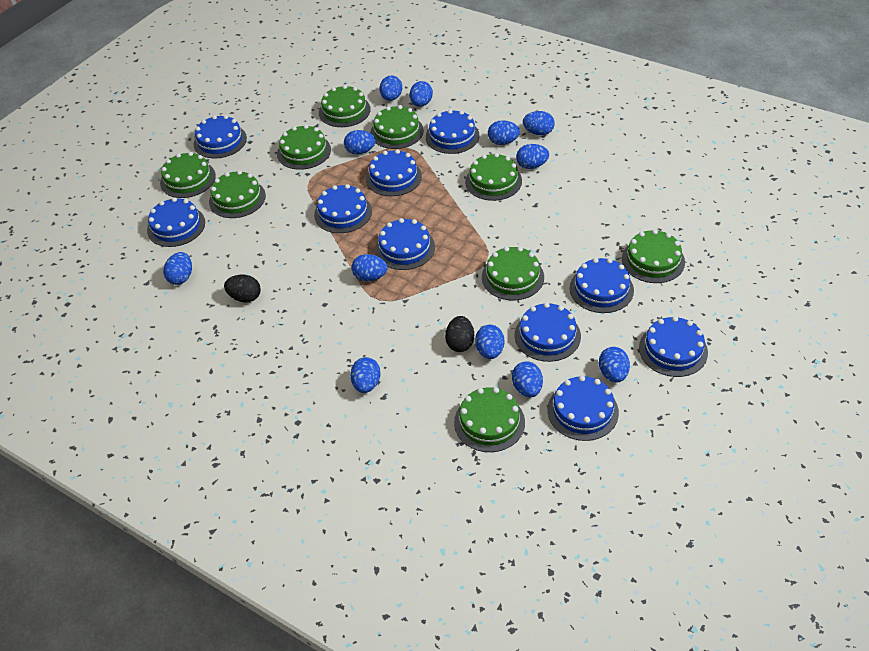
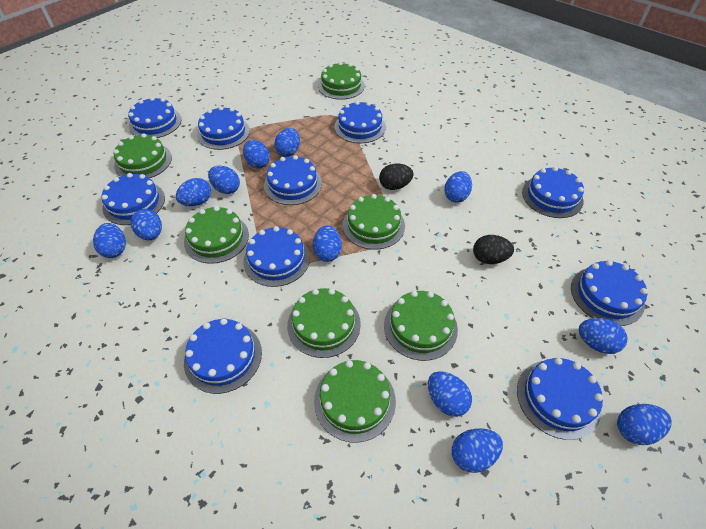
green cake: [160,152,216,198] [209,170,266,218] [277,125,331,170] [319,85,370,127] [370,105,424,149] [454,387,525,452] [465,153,522,201] [482,247,544,300] [622,229,685,283] = 9 -> [113,133,172,178] [184,206,249,264] [287,288,361,358] [314,360,396,443] [318,62,365,100] [343,194,405,250] [384,291,458,361] = 7

